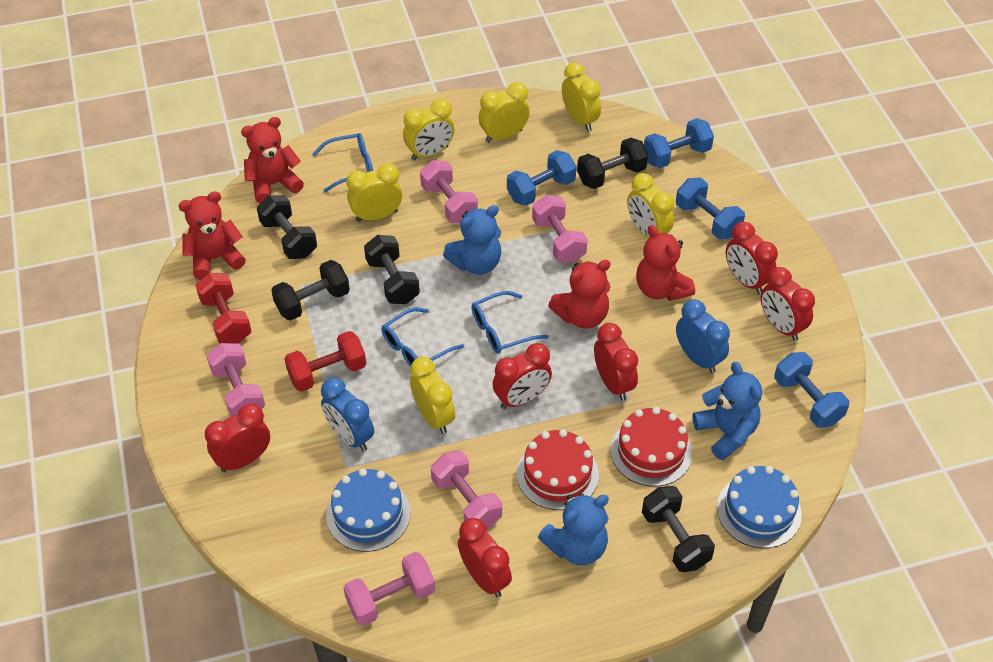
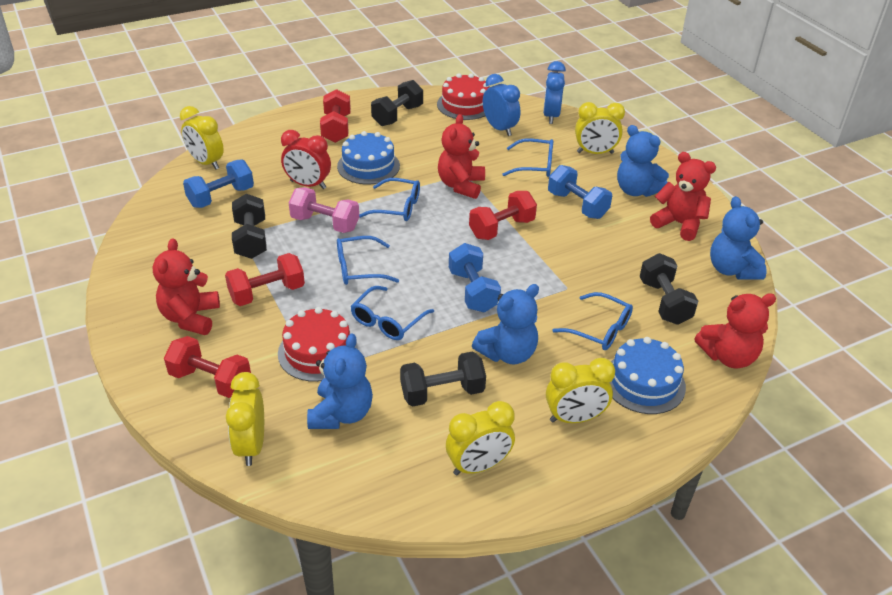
black dumbbell: [257,195,317,259] [271,260,350,321] [364,235,420,304] [577,138,648,189] [642,486,715,572] = 5 -> [232,194,267,259] [371,80,423,126] [400,351,486,407] [640,253,698,325] = 4
blue dumbbell: [507,150,576,206] [644,118,714,168] [676,177,745,240] [774,352,849,428] = 4 -> [183,159,254,208] [449,243,501,312] [548,165,612,219] = 3
blue glasses: [312,133,373,192] [382,308,464,367] [471,291,549,354] = 3 -> [337,236,399,285] [350,286,434,340] [359,178,420,221] [502,138,553,177] [552,292,633,350] = 5
blue teddy bear: [443,205,501,275] [538,494,609,566] [692,362,762,460] = 3 -> [307,333,373,429] [472,284,539,364] [617,125,669,197] [710,196,767,280] = 4
pink dumbbell: [207,343,265,416] [343,552,435,626] [420,160,478,223] [431,450,502,530] [532,195,588,263] = 5 -> [289,187,359,233] = 1
red clock: [205,404,270,472] [458,518,512,598] [492,343,552,409] [594,323,638,401] [726,222,778,294] [761,267,815,341] = 6 -> [281,130,331,189] = 1
red dumbbell: [195,273,252,343] [284,331,366,392] = 2 -> [164,336,251,398] [225,253,305,306] [320,89,351,143] [469,191,537,240] = 4
yellow clock: [346,163,402,222] [403,99,454,160] [410,357,455,434] [479,82,530,143] [562,62,601,132] [627,173,674,238] = 6 -> [180,106,224,170] [226,372,264,466] [446,401,515,475] [546,358,615,423] [575,102,625,154] = 5

